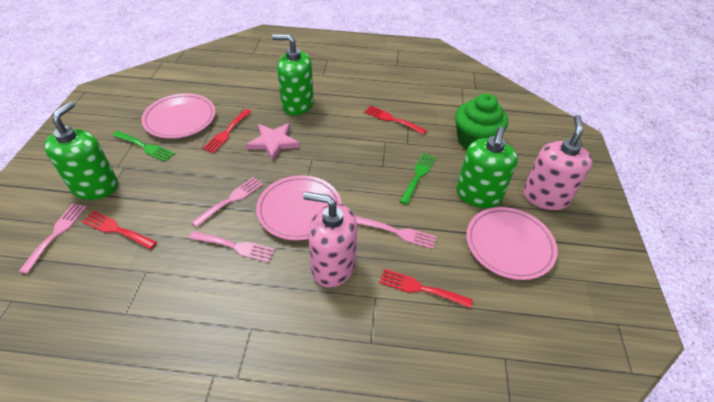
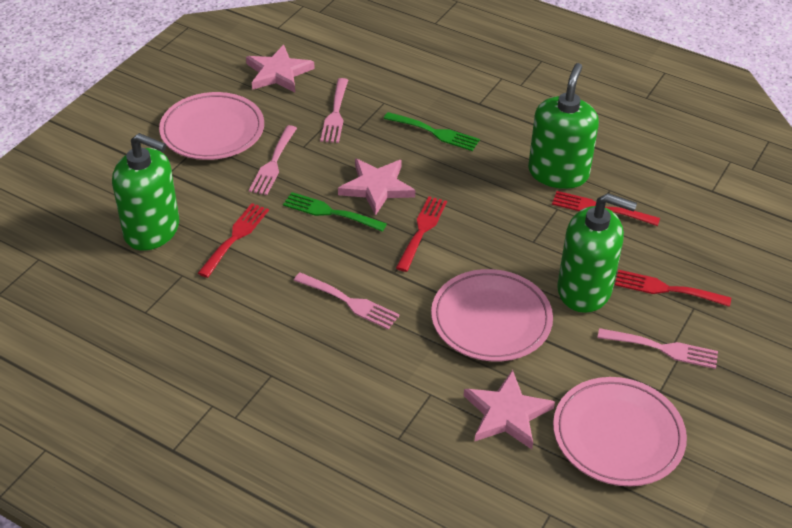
green cupcake: [455,93,508,149] = 1 -> none = 0
pink soap dispenser: [303,192,357,288] [523,115,592,210] = 2 -> none = 0
pink star: [246,123,300,161] = 1 -> [246,45,315,92] [338,158,415,216] [464,370,555,449] = 3

